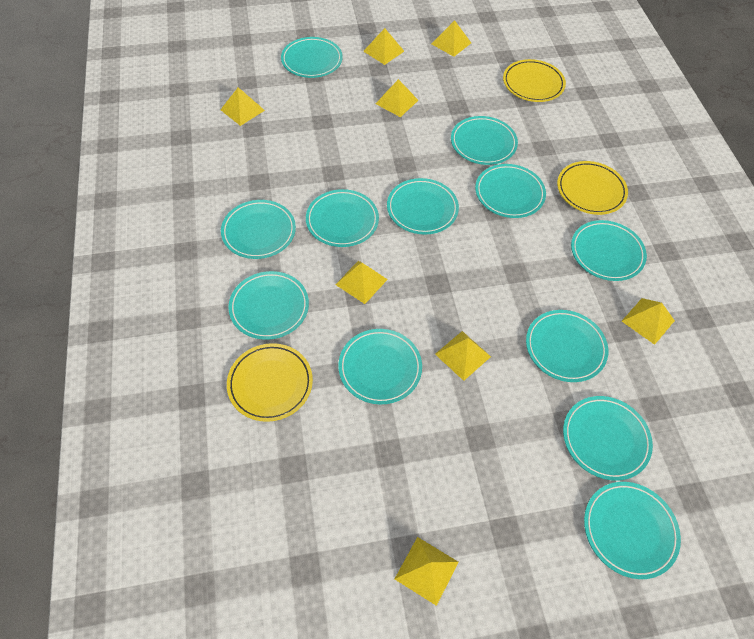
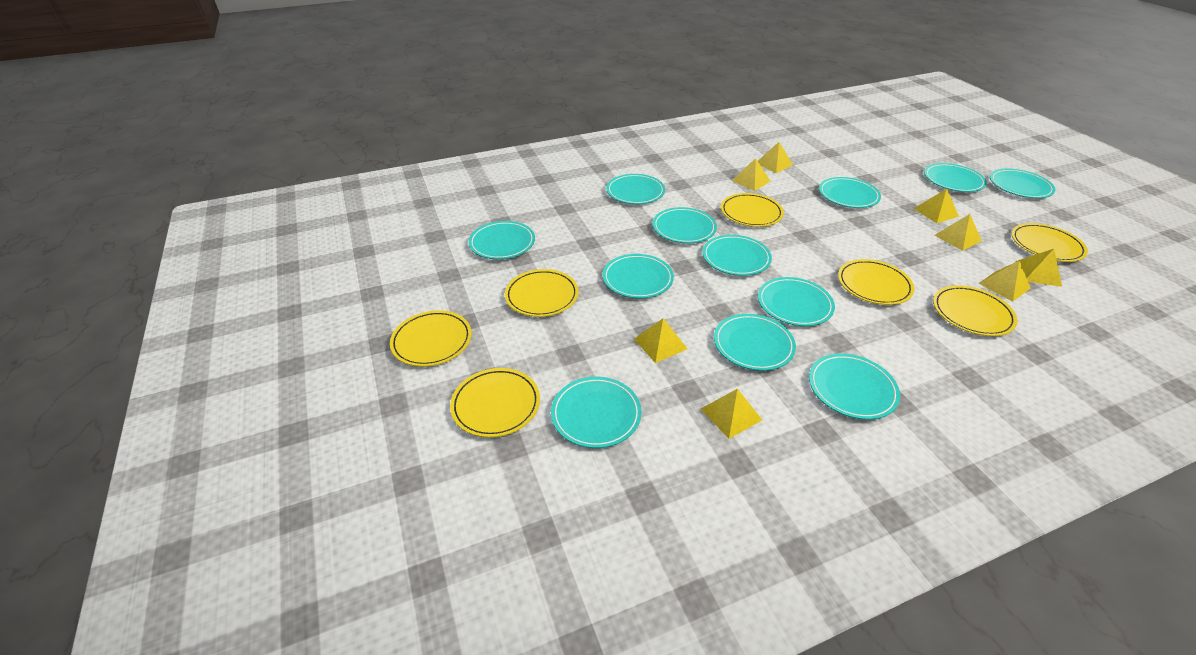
yellow plate: [227,343,313,422] [503,59,566,102] [557,161,628,215] = 3 -> [390,310,472,367] [450,368,540,438] [505,269,578,317] [721,193,784,227] [838,259,914,305] [933,285,1018,336] [1011,223,1088,262] = 7

